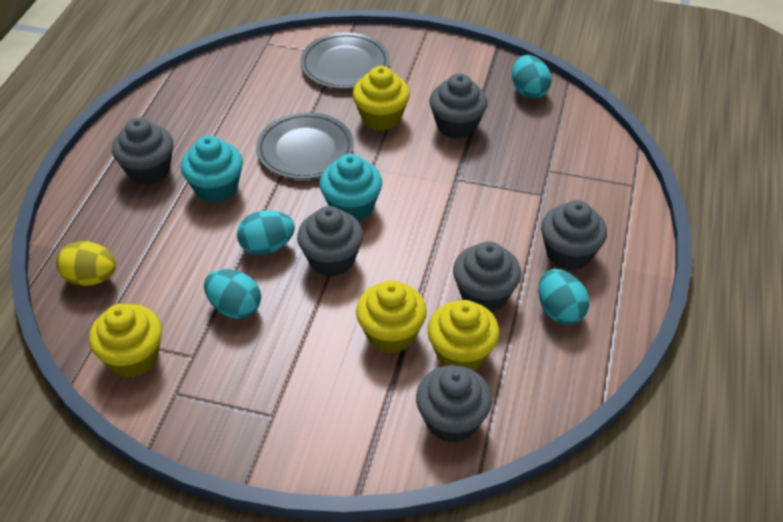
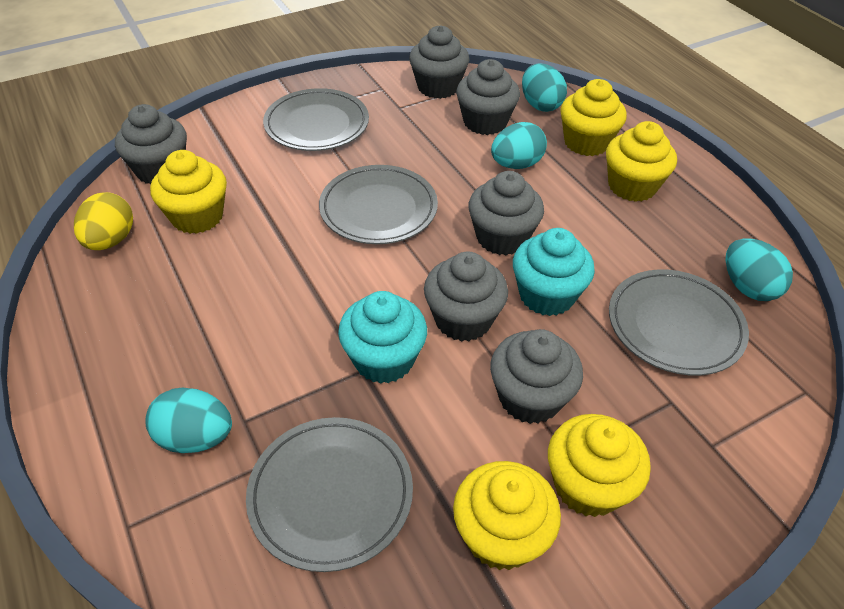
grey plate: [256,112,354,179] [300,32,390,89] = 2 -> [246,417,413,572] [263,88,369,151] [319,165,438,244] [609,269,749,376] = 4
yellow cupcake: [89,304,162,377] [352,66,410,131] [356,280,427,353] [428,300,499,370] = 4 -> [150,150,227,234] [453,461,561,570] [548,414,651,517] [560,79,627,156] [606,121,677,202] = 5

